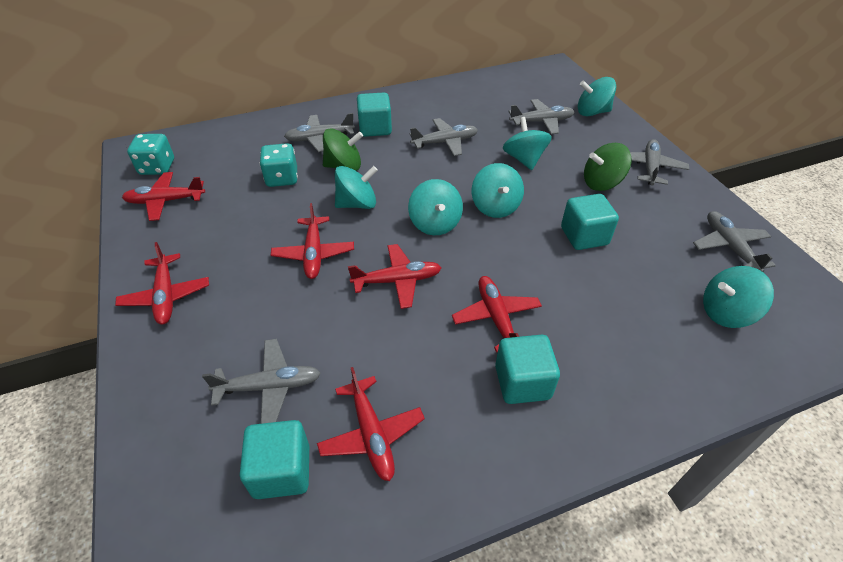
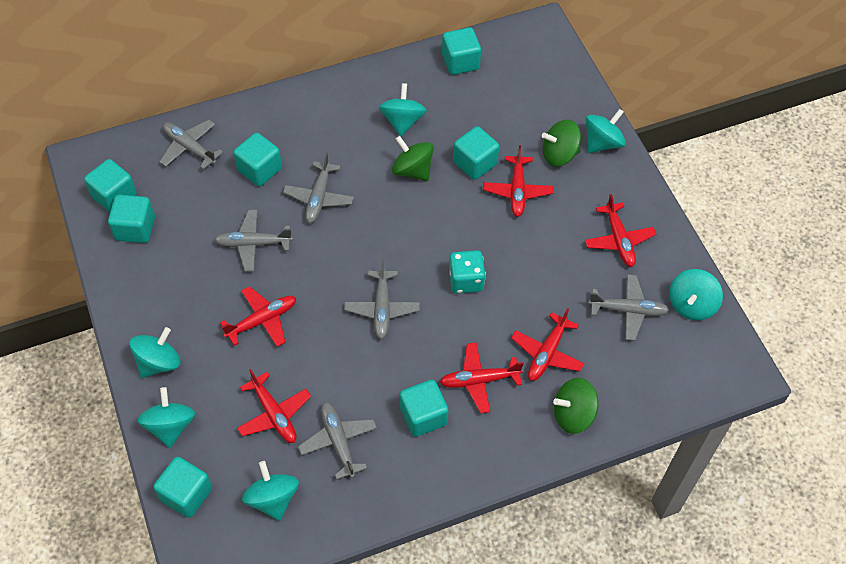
green spinning top: [323,128,363,171] [584,143,631,191] = 2 -> [392,136,434,181] [542,120,581,167] [553,378,598,434] = 3
turquoise cube: [240,420,309,499] [357,93,392,137] [495,335,560,404] [561,194,619,250] = 4 -> [84,159,137,213] [108,195,155,243] [153,457,212,518] [233,133,282,186] [400,380,449,437] [442,27,481,75] [453,126,499,180] = 7
turquoise dice: [127,134,174,175] [260,143,298,187] = 2 -> [449,250,486,294] = 1

